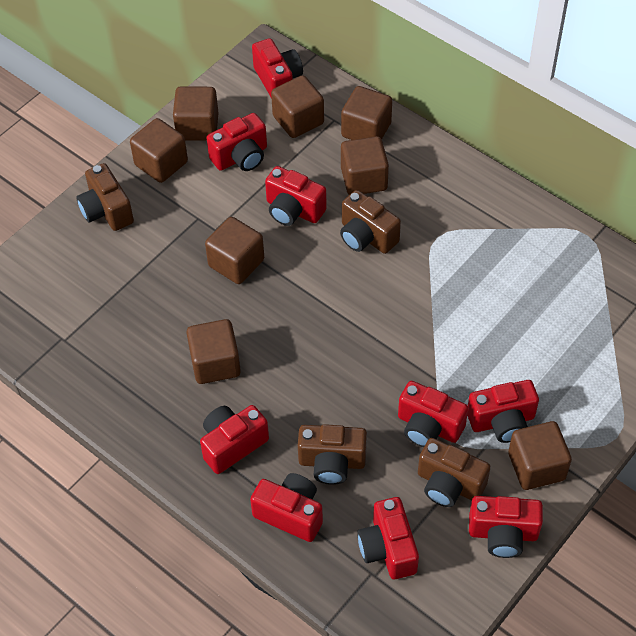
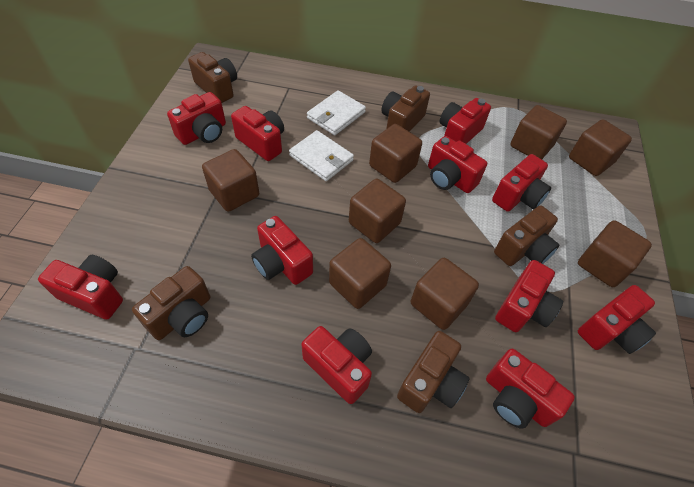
brown camera: [77,163,134,231] [298,424,367,485] [340,190,401,254] [418,438,491,507] = 4 -> [132,266,210,340] [188,52,237,103] [381,85,430,132] [397,331,470,413] [494,206,559,266] = 5
red camera: [200,405,269,474] [207,113,267,171] [250,473,323,542] [252,38,303,97] [265,166,327,226] [357,497,419,579] [398,381,468,447] [467,380,539,443] [469,496,543,558] = 9 -> [38,255,123,320] [167,92,226,145] [231,106,284,161] [251,216,313,285] [301,326,372,404] [428,136,487,193] [440,98,491,144] [486,349,575,429] [492,154,551,212] [495,260,563,332] [578,285,656,354] = 11
white wallet: none = 0 -> [289,130,354,181] [307,90,366,135] = 2

